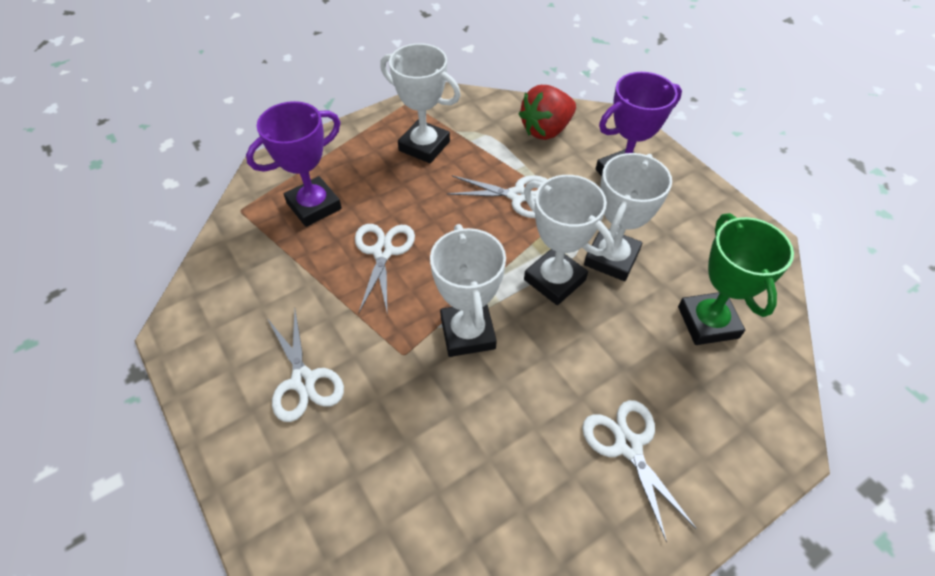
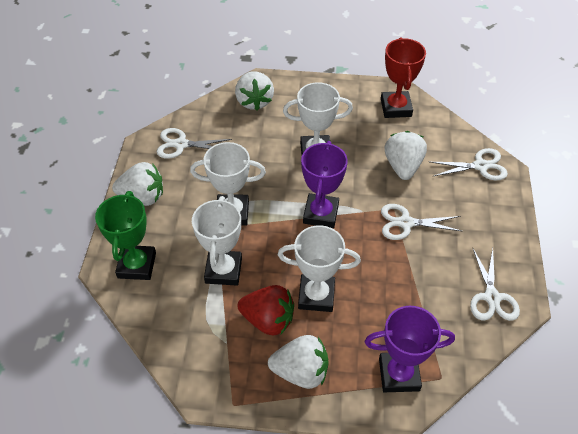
red trophy: none = 0 -> [381,38,426,118] = 1
white strawberry: none = 0 -> [112,162,163,206] [235,71,274,111] [268,335,329,389] [385,131,427,180] = 4

